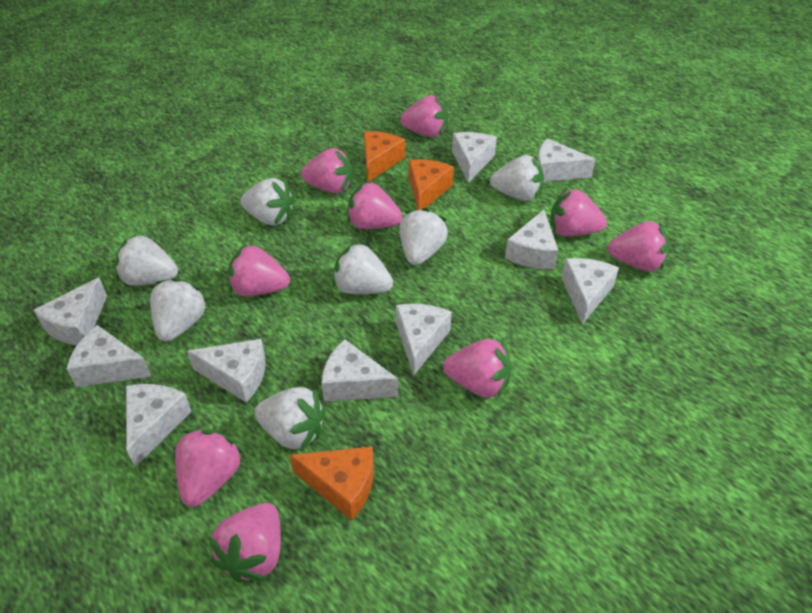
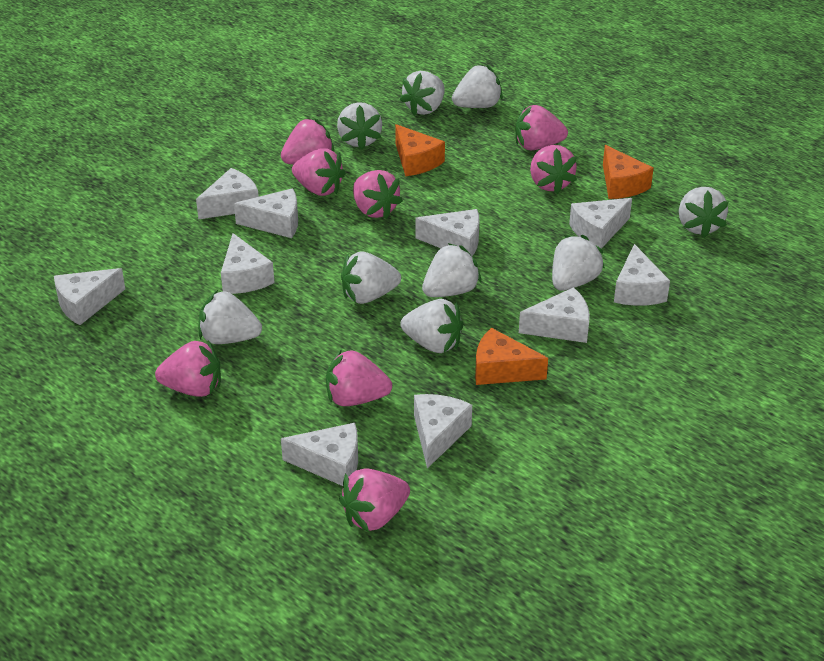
pink strawberry: [175,429,243,507] [209,503,281,582] [228,244,290,296] [301,148,353,194] [347,182,403,229] [400,95,448,138] [443,339,511,398] [550,188,607,236] [607,221,670,271] = 9 -> [155,340,221,397] [281,118,334,164] [292,148,346,196] [326,349,392,406] [339,468,410,532] [353,170,403,219] [515,105,568,150] [530,145,577,194] = 8
white strawberry: [115,234,178,286] [150,278,208,341] [240,178,295,226] [254,387,326,451] [332,242,393,294] [399,208,448,265] [490,155,544,201] = 7 -> [198,290,262,344] [337,102,382,150] [341,251,401,304] [400,71,445,116] [400,299,463,353] [422,243,481,297] [452,65,503,108] [552,235,605,291] [679,187,729,238] = 9

